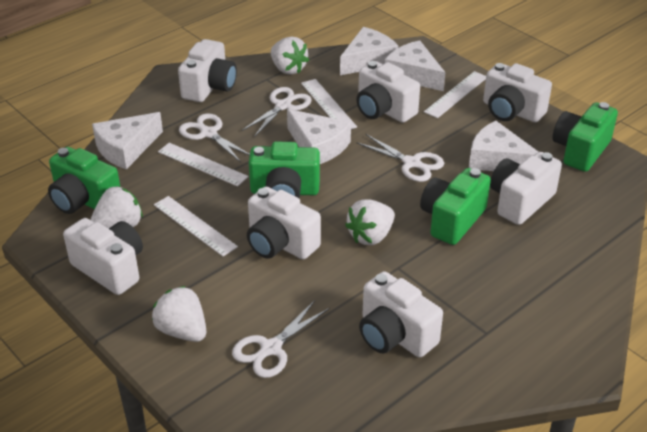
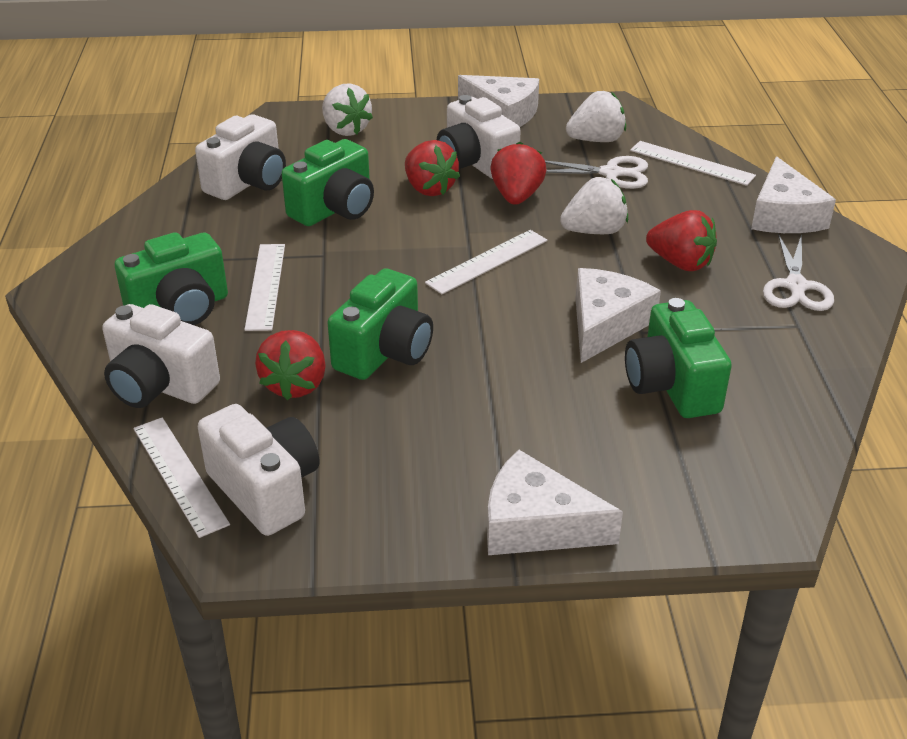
red strawberry: none = 0 -> [255,330,326,400] [405,140,460,196] [490,142,546,205] [646,210,717,271] = 4
white camera: [63,218,143,295] [178,39,237,102] [247,187,321,260] [356,61,420,123] [359,271,443,358] [483,63,552,122] [490,152,562,225] = 7 -> [102,304,220,408] [195,114,286,200] [198,404,319,536] [437,95,521,179] = 4
white cheese: [92,112,163,170] [287,109,351,164] [340,27,399,75] [385,40,446,91] [469,121,538,171] = 5 -> [458,75,539,127] [487,450,623,555] [575,268,661,363] [751,156,836,233] = 4
white scissors: [179,114,250,162] [232,300,330,378] [242,87,312,137] [356,134,444,182] = 4 -> [545,156,648,189] [763,234,834,311] = 2
white strawberry: [90,186,143,229] [152,286,206,342] [271,36,309,75] [345,199,395,245] = 4 -> [322,83,373,136] [560,177,628,234] [566,91,626,142] = 3

